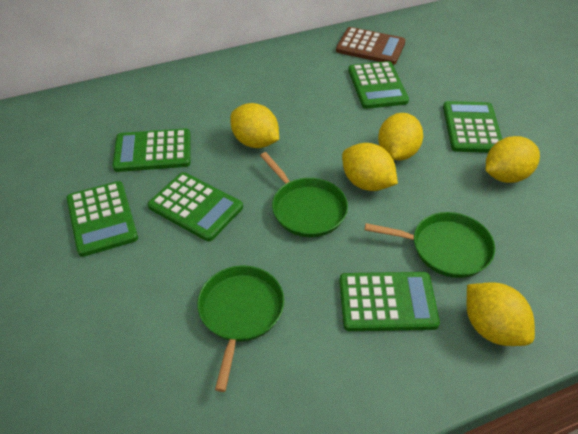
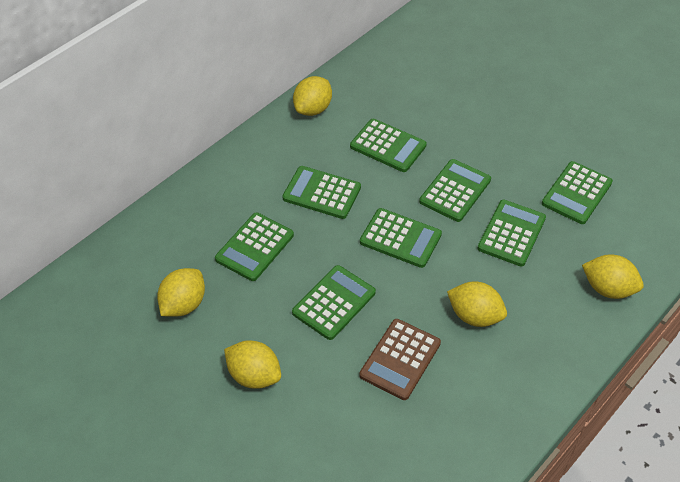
green calculator: [67,181,138,257] [113,128,191,172] [148,172,243,242] [339,272,440,331] [348,61,409,109] [443,101,502,153] = 6 -> [215,212,294,281] [282,166,361,219] [292,265,376,340] [350,119,427,172] [360,208,442,268] [419,159,491,222] [478,200,546,267] [542,161,613,224] = 8
green pan: [197,265,284,392] [260,152,348,237] [365,212,495,278] = 3 -> none = 0

